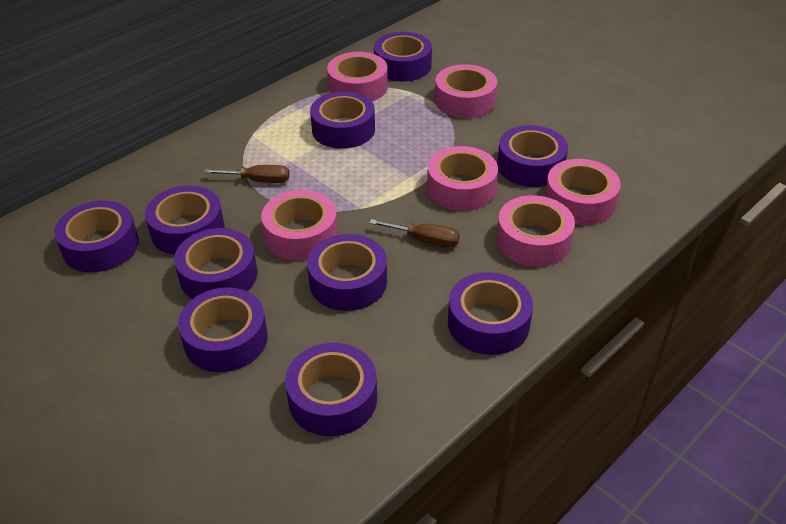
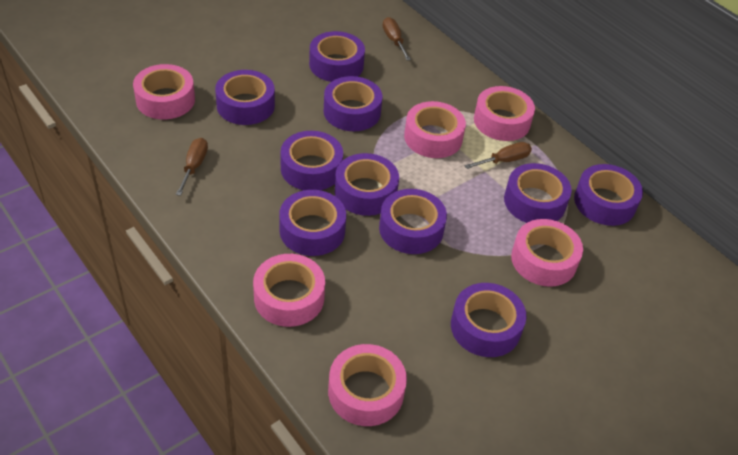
brown screwdriver: [204,165,289,183] [369,219,460,247] = 2 -> [176,138,208,196] [383,17,411,60] [464,142,532,169] = 3

